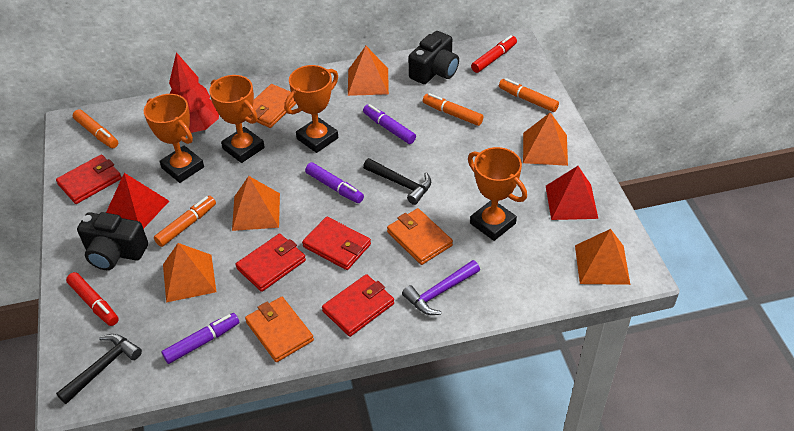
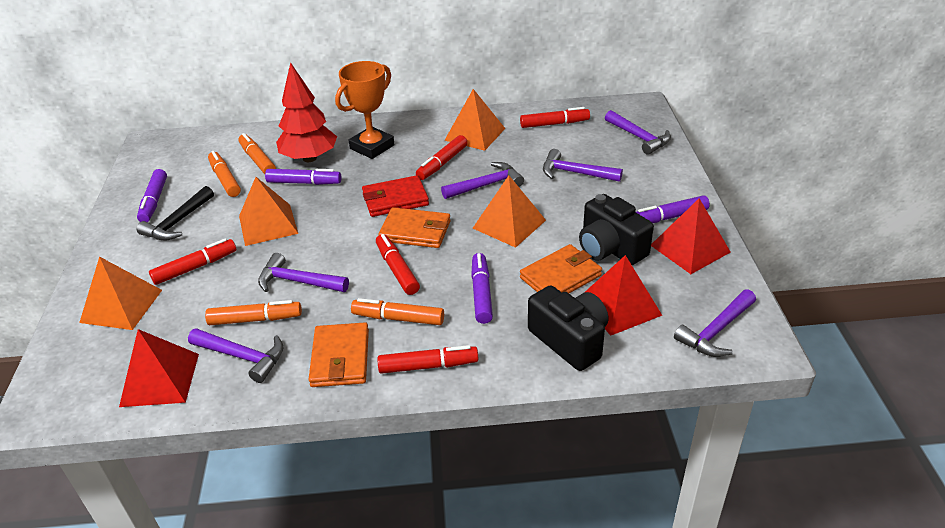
black hammer: [56,334,142,404] [363,158,431,205] = 2 -> [137,186,214,241] = 1
orange pyramid: [163,243,216,302] [232,176,280,231] [348,46,389,96] [523,112,568,166] [575,229,630,285] = 5 -> [79,256,162,330] [239,177,298,246] [444,89,505,151] [473,176,546,248] = 4
orange trophy: [144,94,204,183] [209,75,265,163] [284,65,338,153] [468,147,527,241] = 4 -> [335,61,395,159] = 1
purple hammer: [402,260,480,315] = 1 -> [188,328,283,383] [258,253,349,292] [441,162,524,199] [543,149,623,182] [605,110,671,155] [674,289,756,357] = 6
purple marker: [162,313,239,364] [305,162,364,203] [363,104,416,144] = 3 -> [137,169,167,222] [265,169,342,185] [471,253,493,324] [636,195,710,223] = 4
red marker: [66,272,119,326] [471,35,517,73] = 2 -> [149,238,236,285] [376,234,420,295] [377,345,478,374] [416,135,468,180] [520,107,590,128] = 5
red pyramid: [106,173,169,229] [546,166,598,220] = 2 -> [119,329,199,407] [585,255,662,336] [651,198,731,274] = 3
red wallet: [56,154,122,204] [236,234,306,292] [302,217,371,270] [322,274,394,337] = 4 -> [362,175,429,217] = 1

